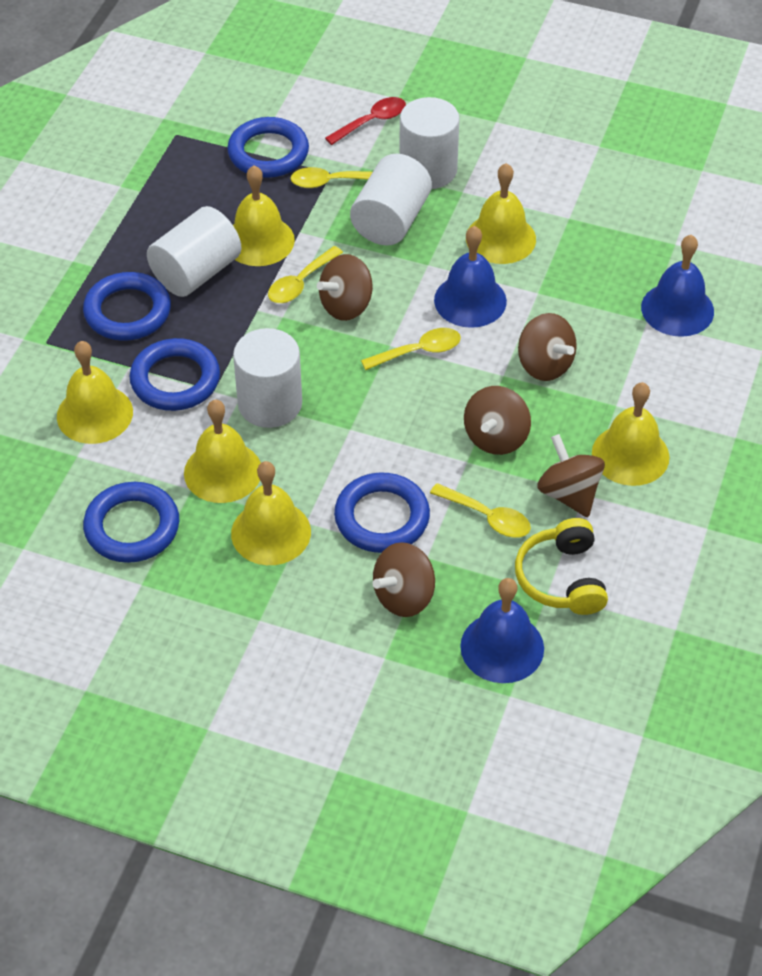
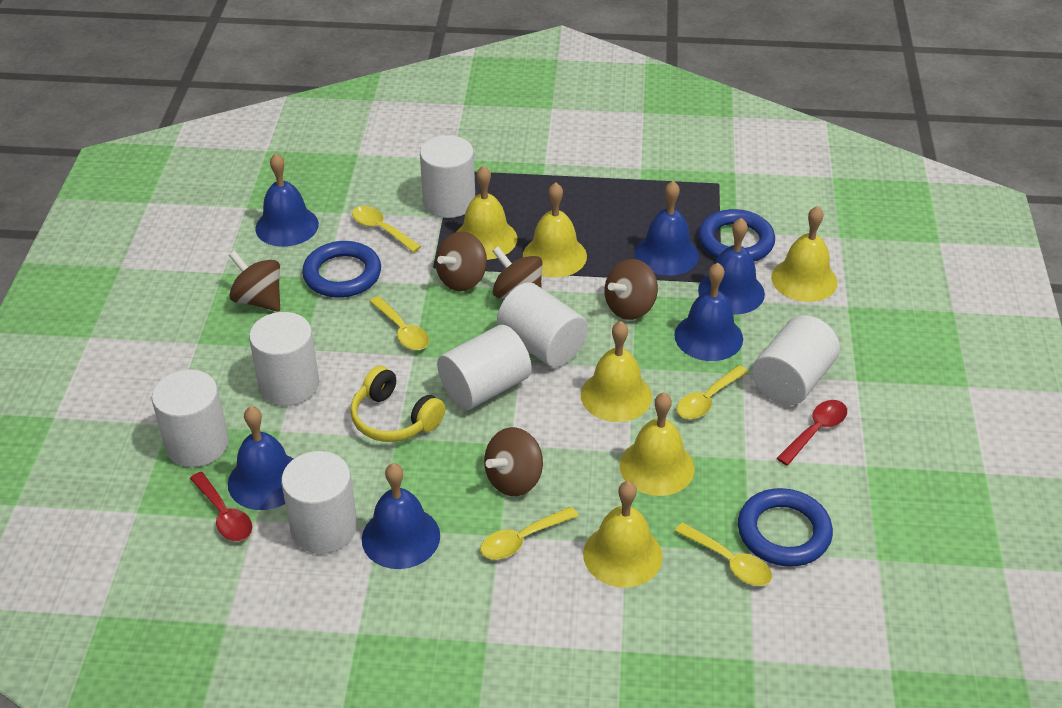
blue bell: [434,226,507,328] [460,578,544,683] [641,235,714,337] = 3 -> [228,406,293,510] [255,153,319,247] [362,463,440,569] [635,181,699,276] [674,263,743,361] [698,218,765,314] = 6
blue ring: [83,272,171,341] [83,482,179,563] [129,338,220,411] [227,117,309,178] [334,472,430,553] = 5 -> [302,241,381,298] [698,209,775,261] [738,488,833,567] = 3
red spoon: [325,97,406,145] = 1 -> [190,472,252,541] [777,400,847,465] = 2
white cylinder: [147,206,241,297] [233,328,302,428] [350,154,432,245] [399,97,460,189] = 4 -> [152,370,229,467] [249,312,319,406] [281,451,357,554] [420,135,475,218] [437,325,531,410] [497,282,588,368] [752,315,840,405] = 7
yellow spoon: [268,246,343,303] [290,167,372,188] [361,328,461,370] [430,483,531,538] = 4 -> [352,206,421,253] [369,296,429,350] [480,506,579,559] [675,522,772,586] [677,365,748,419] = 5

